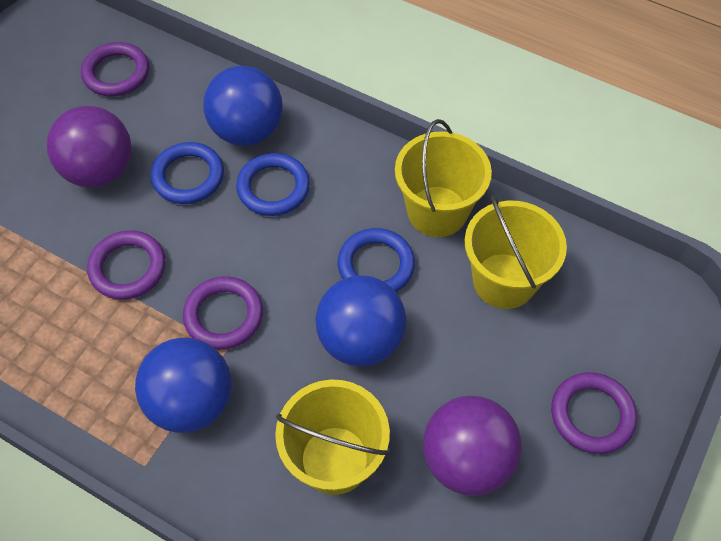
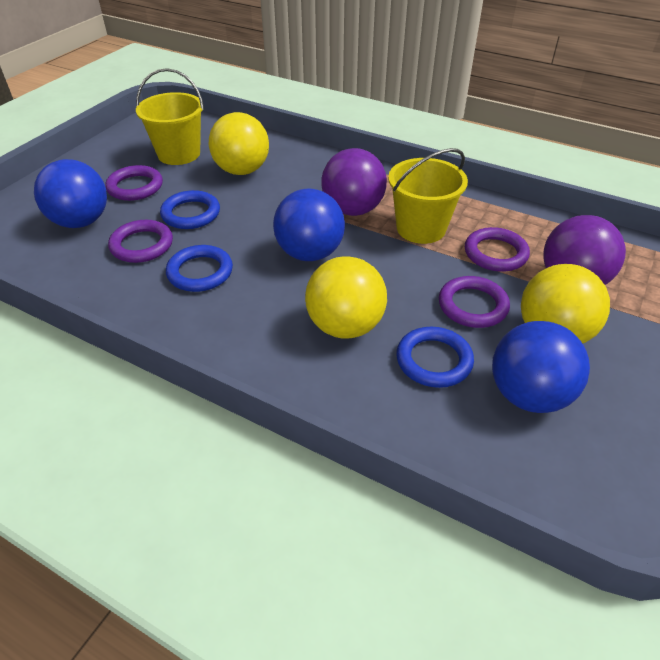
yellow ball: none = 0 -> [209,112,269,175] [305,256,387,339] [521,264,610,343] = 3
yellow bucket: [275,380,390,495] [395,119,492,237] [465,195,567,309] = 3 -> [136,68,204,165] [388,148,468,244] = 2

